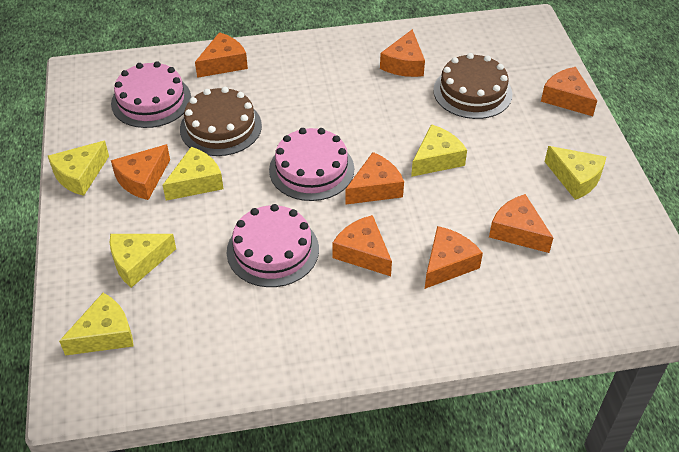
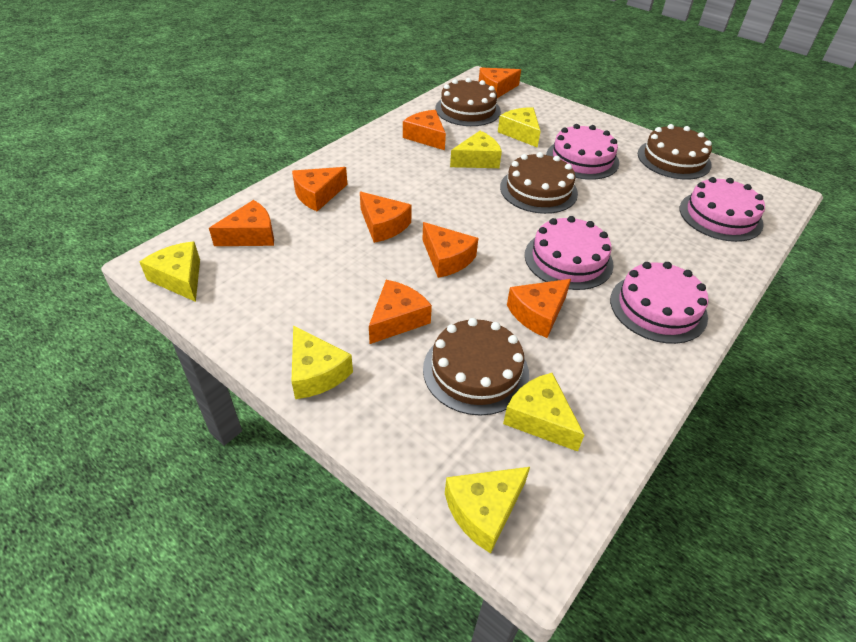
brown cake: [180,87,262,156] [433,53,512,119] = 2 -> [423,318,529,416] [435,78,501,126] [500,152,578,214] [638,124,712,180] = 4
pink cake: [111,61,191,128] [227,204,319,287] [269,128,354,201] = 3 -> [525,216,614,290] [546,124,619,180] [610,262,708,344] [680,177,765,242] = 4

